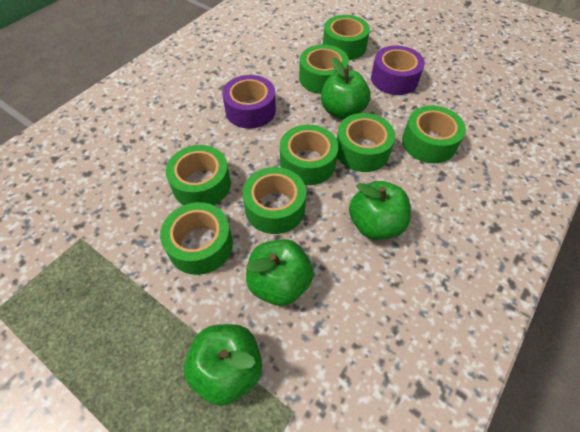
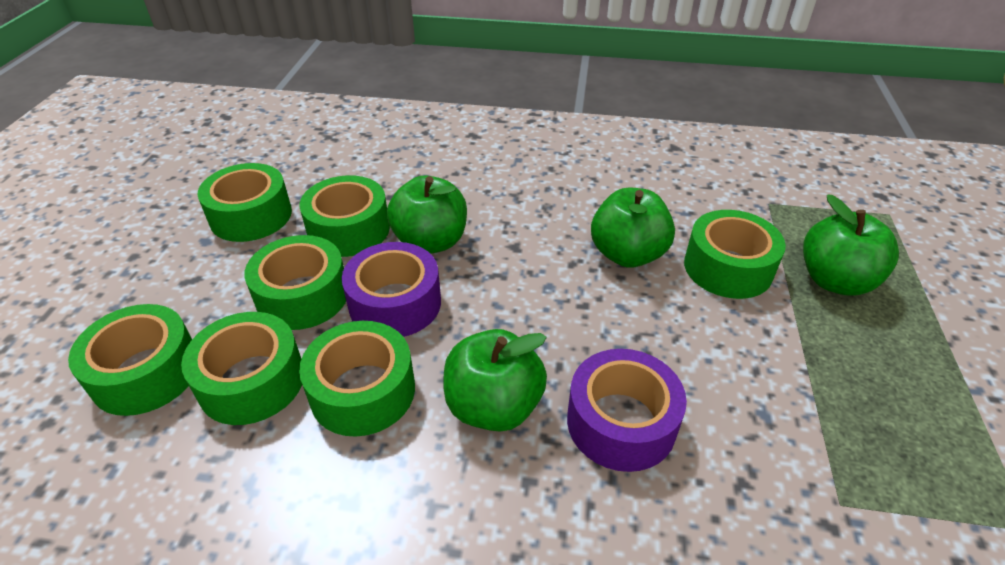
green tape: [160,202,233,275] [165,145,231,205] [242,167,306,234] [280,125,338,185] [299,45,349,94] [323,15,370,60] [337,113,395,172] [402,105,466,163] = 8 -> [68,304,192,416] [181,312,302,425] [198,163,292,242] [244,235,346,330] [299,175,390,257] [299,321,415,437] [684,210,786,299] = 7

